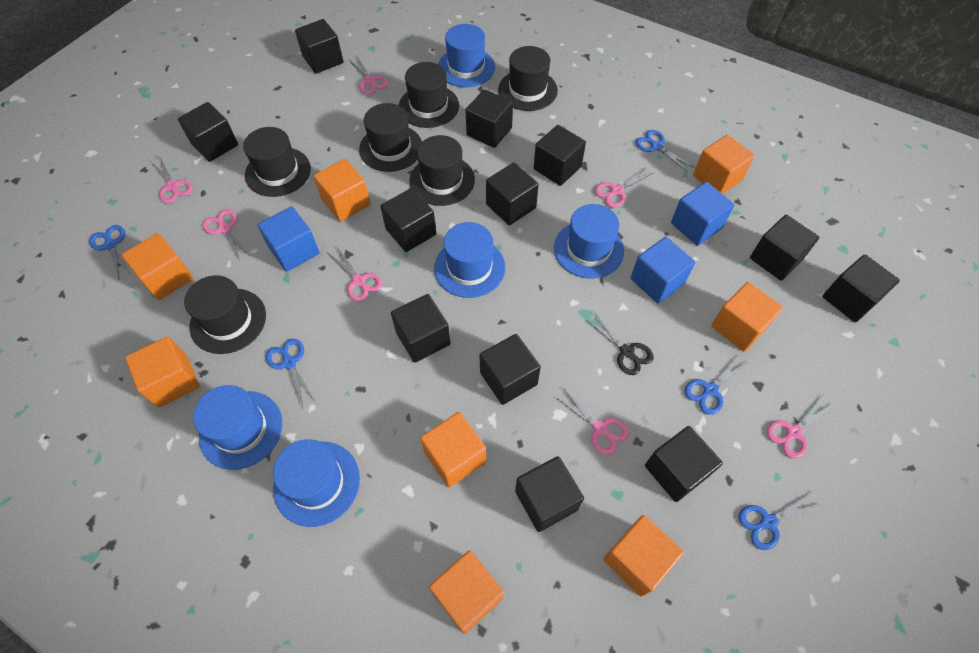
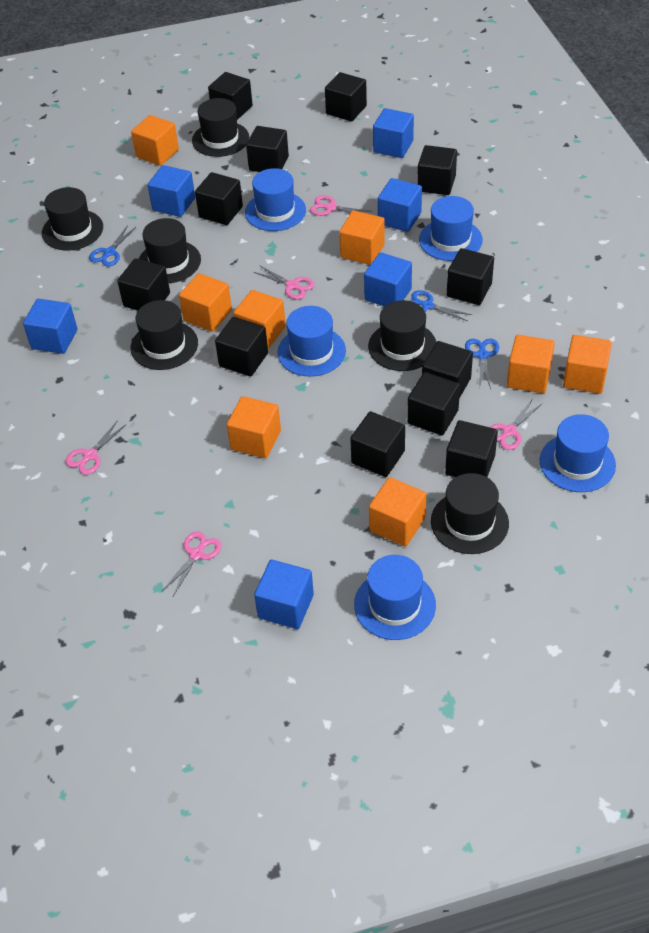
black scissors: [586,313,654,375] = 1 -> none = 0
blue cube: [257,206,320,272] [631,237,695,304] [671,182,734,246] = 3 -> [23,299,78,354] [148,165,195,217] [254,560,314,629] [364,252,412,307] [373,108,414,158] [378,178,422,232] = 6
blue scissors: [89,225,131,279] [266,339,315,406] [635,130,695,172] [684,354,748,415] [738,492,822,550] = 5 -> [89,225,136,266] [411,290,472,321] [465,339,499,389] = 3
pink scissors: [150,158,193,204] [203,209,250,260] [328,247,383,302] [348,55,388,94] [554,388,629,455] [595,167,653,208] [767,396,834,459] = 7 -> [66,420,126,475] [162,531,222,596] [254,266,315,299] [310,195,370,216] [490,400,543,450] = 5

